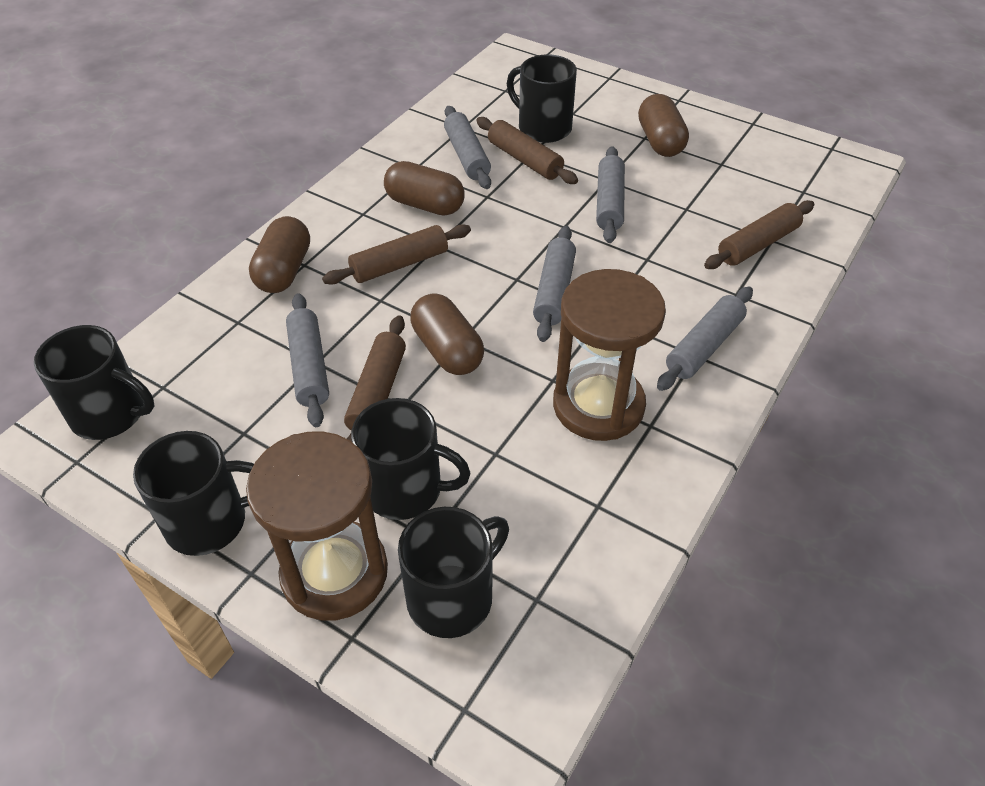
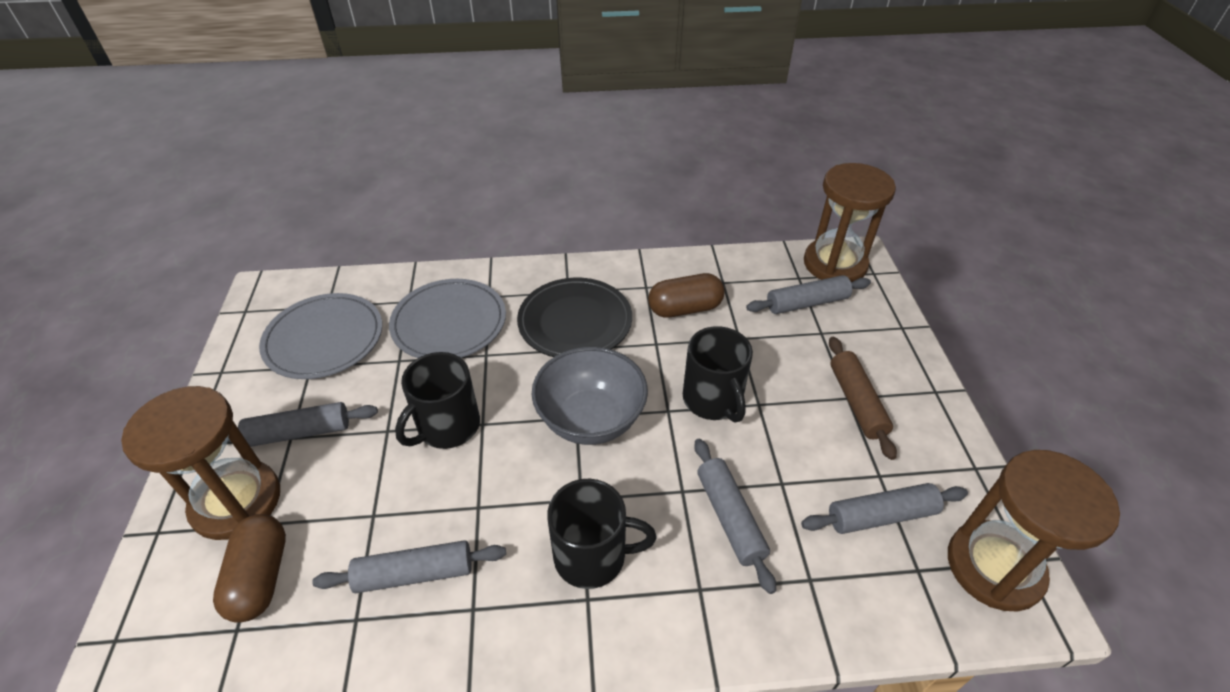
black mug: [34,325,155,440] [133,431,254,556] [351,398,470,520] [398,507,509,638] [507,54,577,143] = 5 -> [395,352,480,449] [547,479,656,589] [683,326,753,422] = 3
black plate: none = 0 -> [517,278,632,357] = 1
brown capsule: [249,216,310,293] [384,161,465,216] [410,293,484,375] [638,94,689,157] = 4 -> [213,514,286,623] [648,273,725,318] = 2
brown hourglass: [246,431,388,621] [553,269,666,441] = 2 -> [121,386,280,540] [804,163,896,282] [948,450,1120,611] = 3
brown rolling pin: [322,224,471,285] [344,315,406,442] [476,117,578,184] [704,200,815,269] = 4 -> [829,337,897,460] = 1
grey bowl: none = 0 -> [532,347,648,445] = 1
grey plate: none = 0 -> [259,293,382,379] [389,279,506,358] = 2

